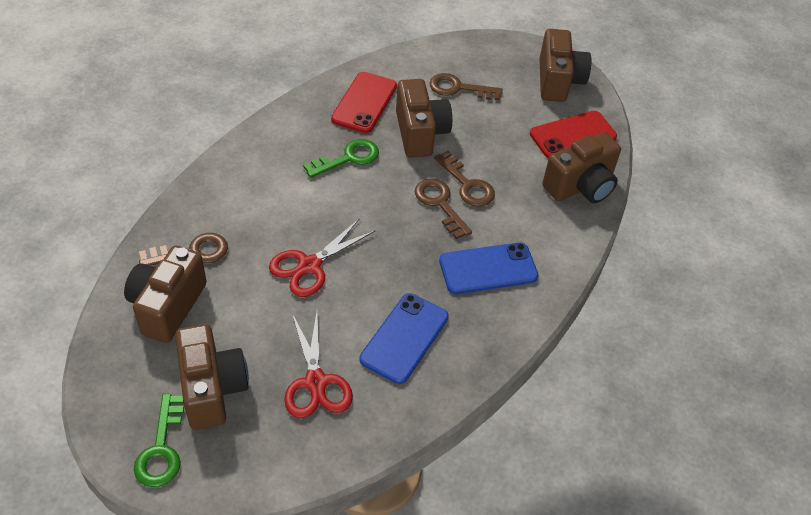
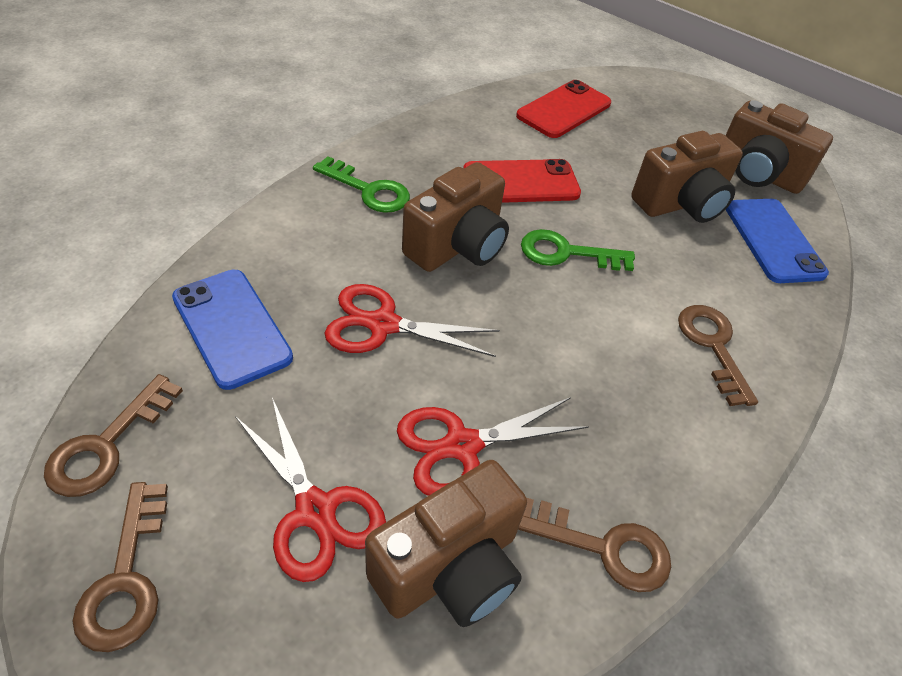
brown camera: [124,245,207,343] [175,324,249,430] [396,79,452,158] [539,29,591,102] [542,132,621,203] = 5 -> [365,460,527,627] [402,162,509,272] [631,131,743,223] [725,100,833,194] = 4
red scissors: [269,218,375,297] [284,312,353,419] = 2 -> [235,398,386,582] [324,284,500,357] [397,397,589,496] = 3

